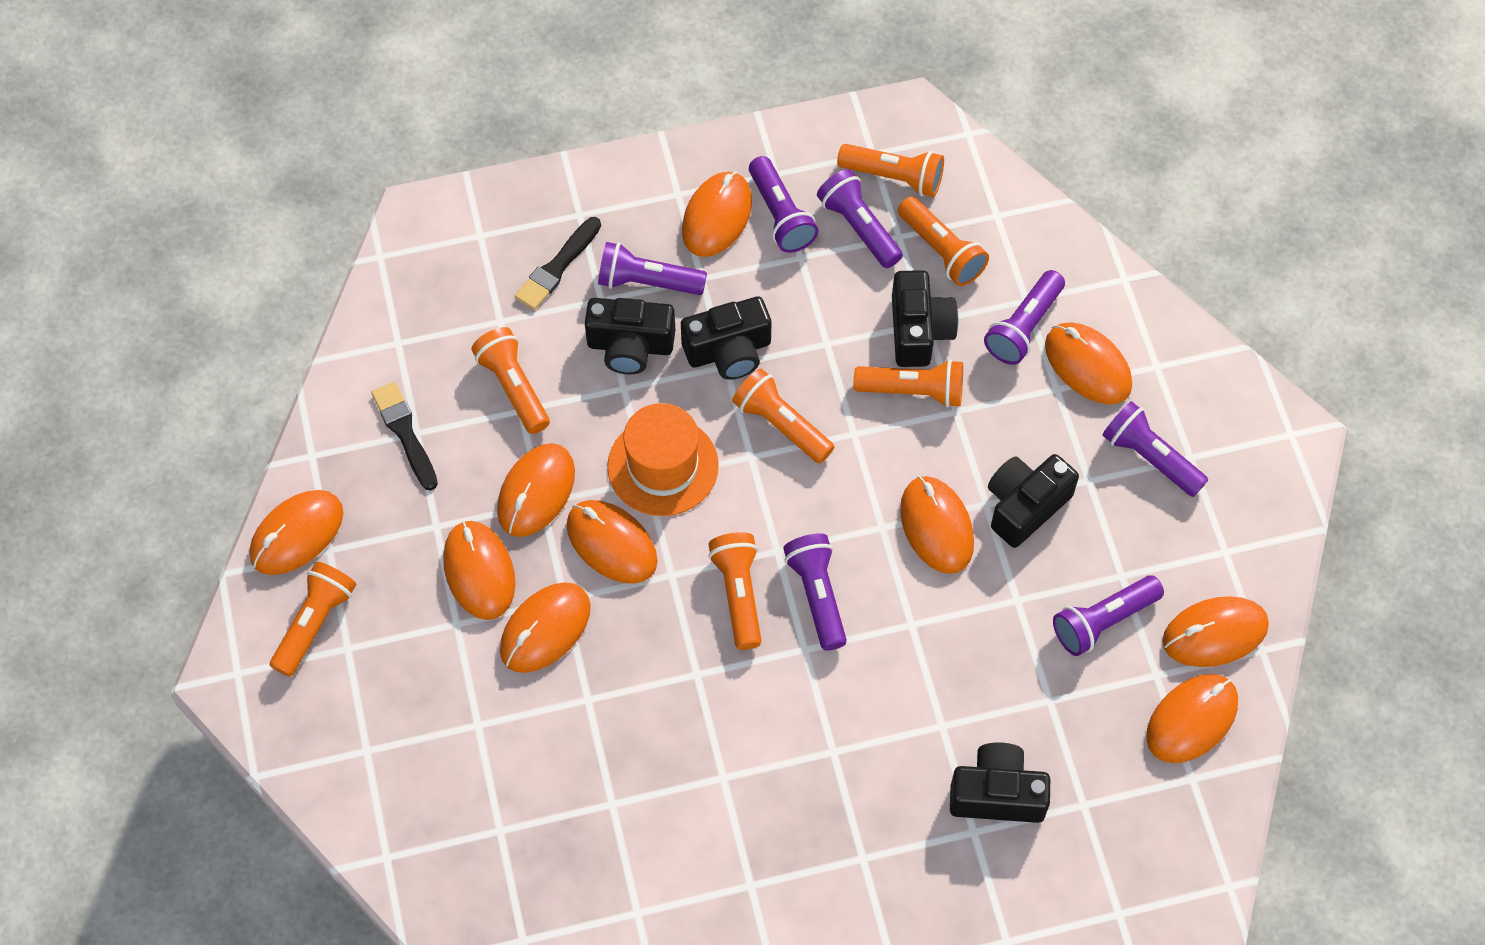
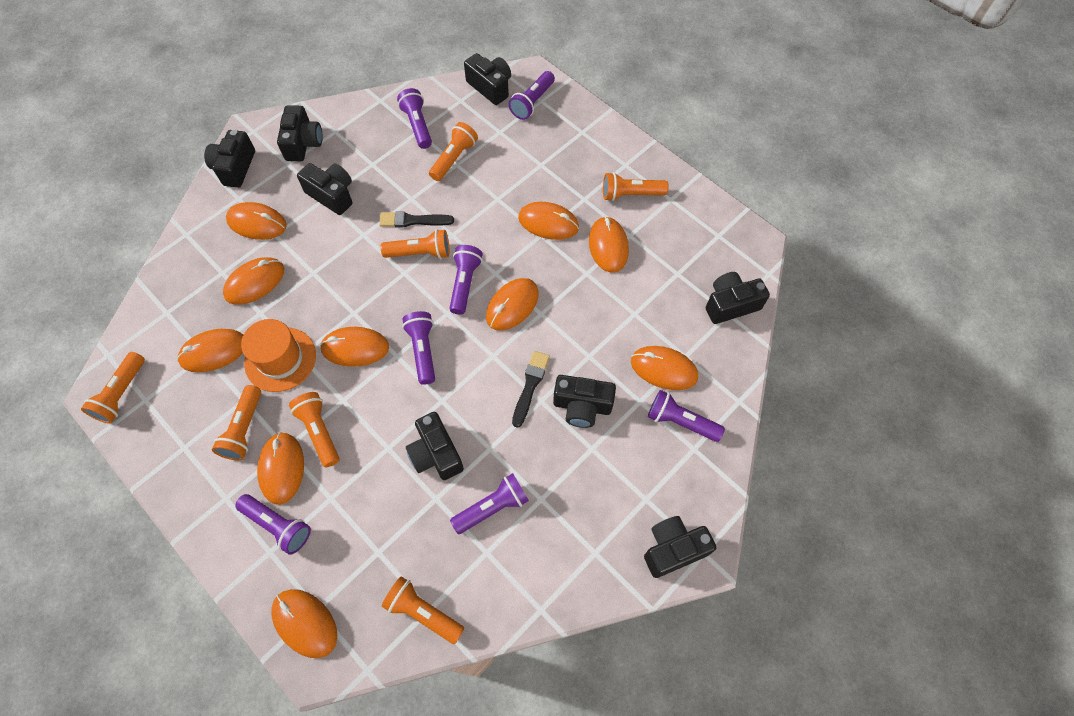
black camera: [585,298,675,375] [681,296,771,380] [892,270,958,367] [950,742,1050,823] [988,454,1079,548] = 5 -> [204,130,255,188] [277,105,323,161] [297,163,352,215] [406,412,464,480] [464,53,511,105] [553,375,616,428] [644,516,716,578] [706,272,770,324] = 8

